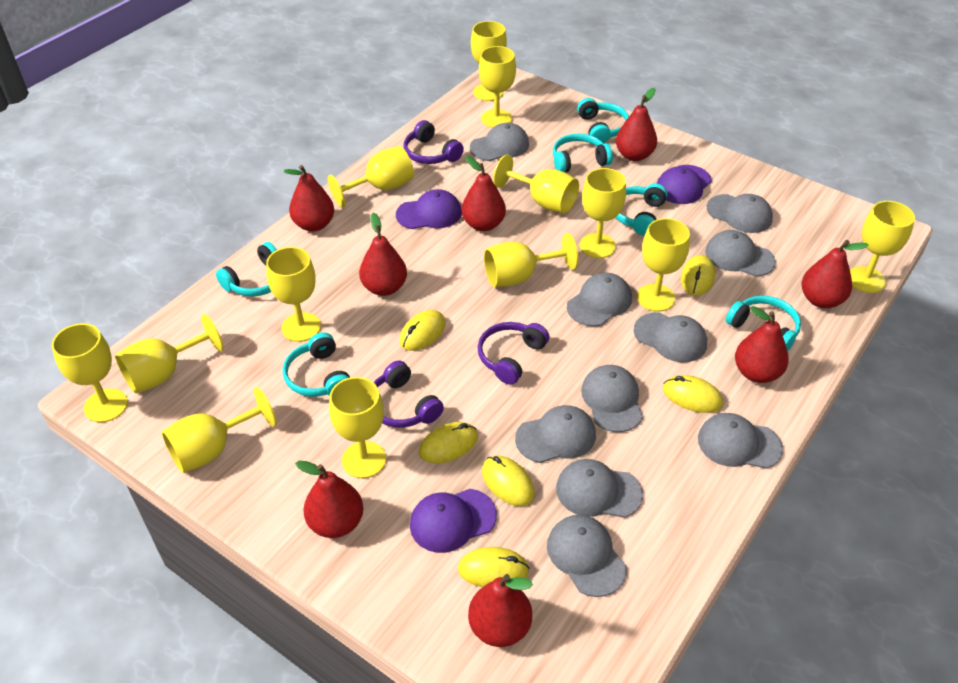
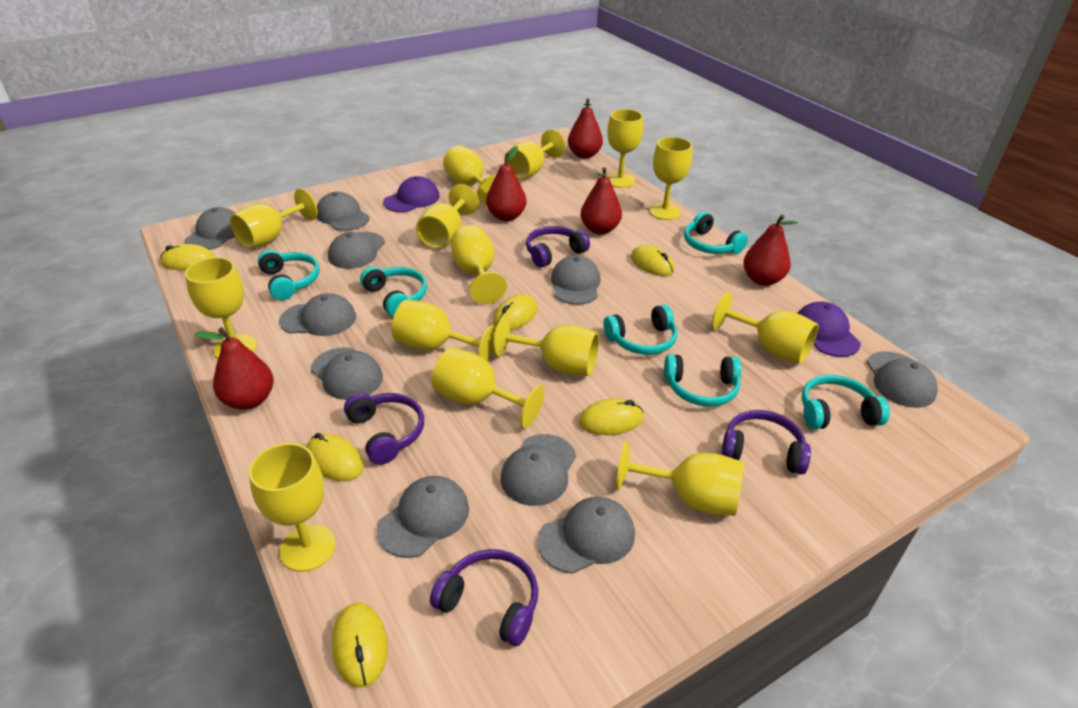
purple cap: [396,189,462,229] [410,489,497,553] [657,165,712,204] = 3 -> [383,176,440,212] [797,302,861,357] = 2
purple headphones: [373,360,444,428] [404,120,464,164] [477,322,549,385] = 3 -> [344,393,424,465] [430,549,538,646] [526,226,590,268] [722,410,811,475] = 4
red pear: [283,165,334,231] [295,461,363,538] [359,213,407,296] [461,156,506,231] [468,574,533,647] [616,88,657,161] [735,306,789,383] [802,240,869,308] = 8 -> [194,327,274,410] [486,146,526,221] [568,98,603,158] [581,167,622,234] [743,214,798,286] = 5
yellow goblet: [52,323,128,422] [115,314,224,394] [162,387,277,473] [266,247,321,342] [328,146,414,208] [329,377,386,478] [471,21,507,101] [479,46,516,128] [484,233,578,287] [493,154,579,214] [580,168,626,258] [637,218,690,312] [850,201,915,293] = 13 -> [185,257,257,359] [230,188,318,249] [249,443,336,572] [392,299,496,362] [416,184,479,249] [432,347,545,428] [443,145,496,205] [451,225,507,304] [493,316,599,376] [504,129,566,180] [607,109,643,188] [616,440,744,516] [649,137,692,220] [712,292,818,364] = 14

